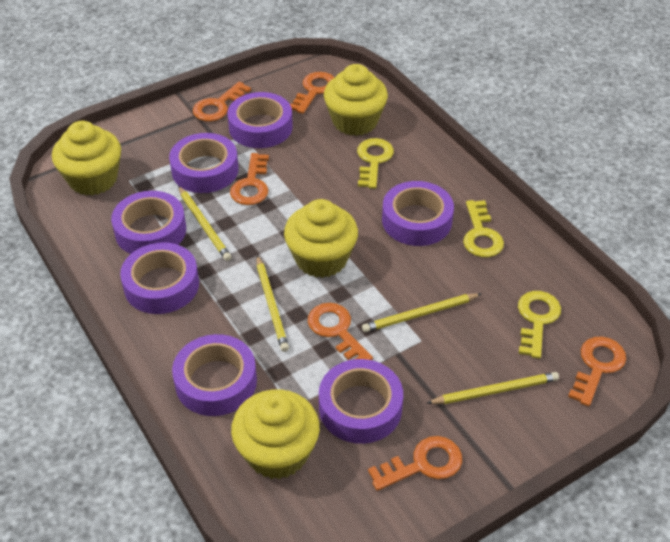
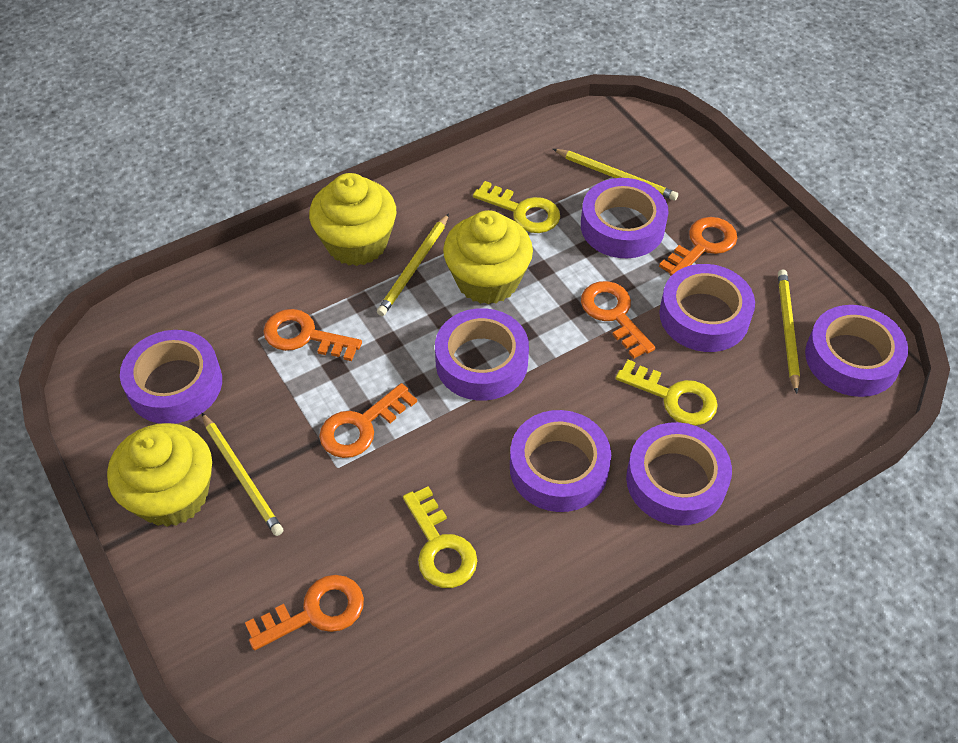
orange key: [193,81,251,122] [230,153,269,205] [290,72,335,114] [308,303,373,360] [368,436,462,491] [568,337,626,406] = 6 -> [245,575,364,651] [263,309,362,361] [319,383,417,458] [581,281,655,359] [659,217,737,276] = 5
yellow cupcake: [52,121,121,196] [231,389,320,479] [284,199,358,278] [324,64,388,136] = 4 -> [107,423,212,527] [309,173,397,266] [443,210,533,304] = 3

